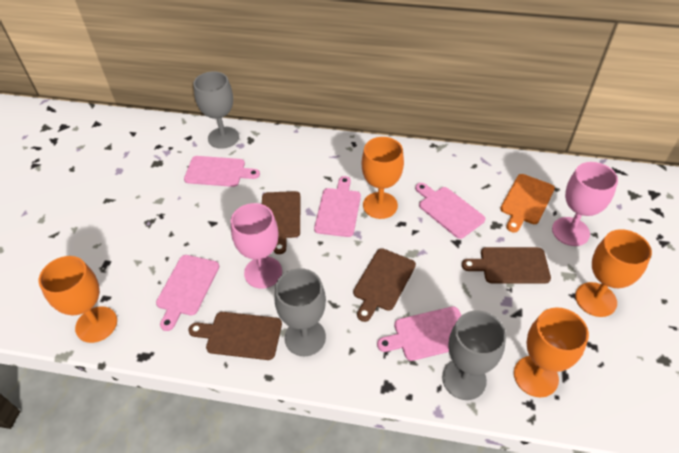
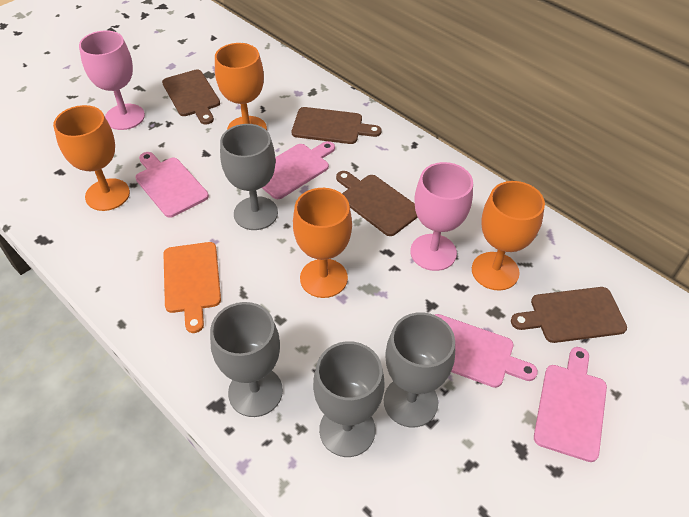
grey goblet: [193,71,239,149] [274,268,326,356] [442,311,506,400] = 3 -> [210,302,283,417] [220,124,278,230] [313,341,384,457] [384,312,455,428] = 4
pink cutting board: [156,255,219,331] [184,156,260,187] [314,176,361,237] [377,307,462,361] [415,183,486,239] = 5 -> [135,152,209,218] [262,141,335,199] [435,314,538,388] [534,347,607,462] = 4

